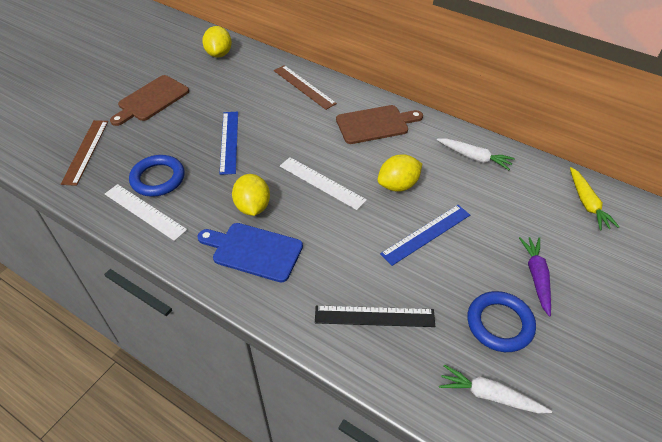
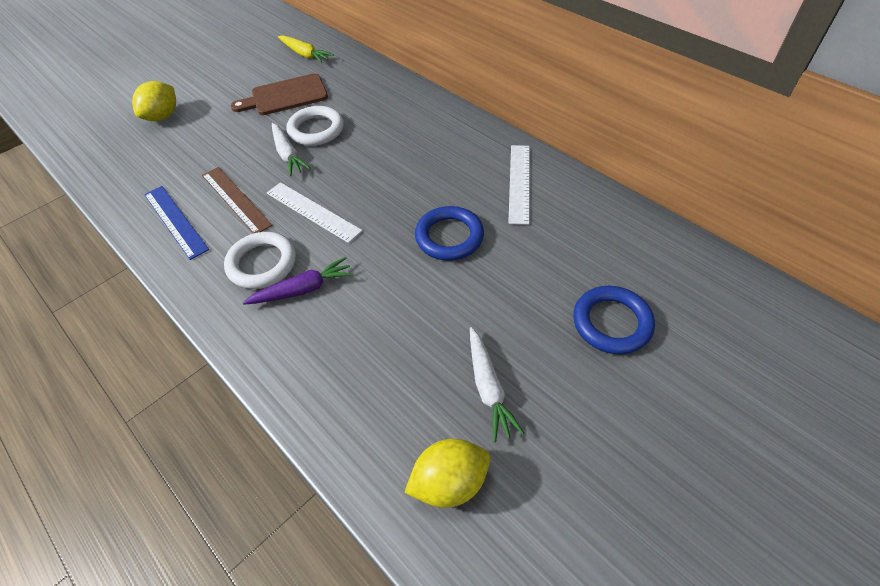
black ruler: [315,305,435,327] = 1 -> none = 0
blue cutting board: [198,223,303,283] = 1 -> none = 0
blue ruler: [219,112,238,175] [380,205,470,266] = 2 -> [144,186,209,260] = 1
brown cutting board: [110,75,189,126] [336,105,423,144] = 2 -> [231,73,328,115] = 1
brown ruler: [61,120,108,186] [274,65,337,110] = 2 -> [202,167,273,233] = 1
white ring: none = 0 -> [224,232,296,289] [286,106,344,146] = 2
yellow lemon: [202,26,232,58] [232,174,270,216] [378,155,422,192] = 3 -> [132,81,176,121] [404,439,490,508] = 2

